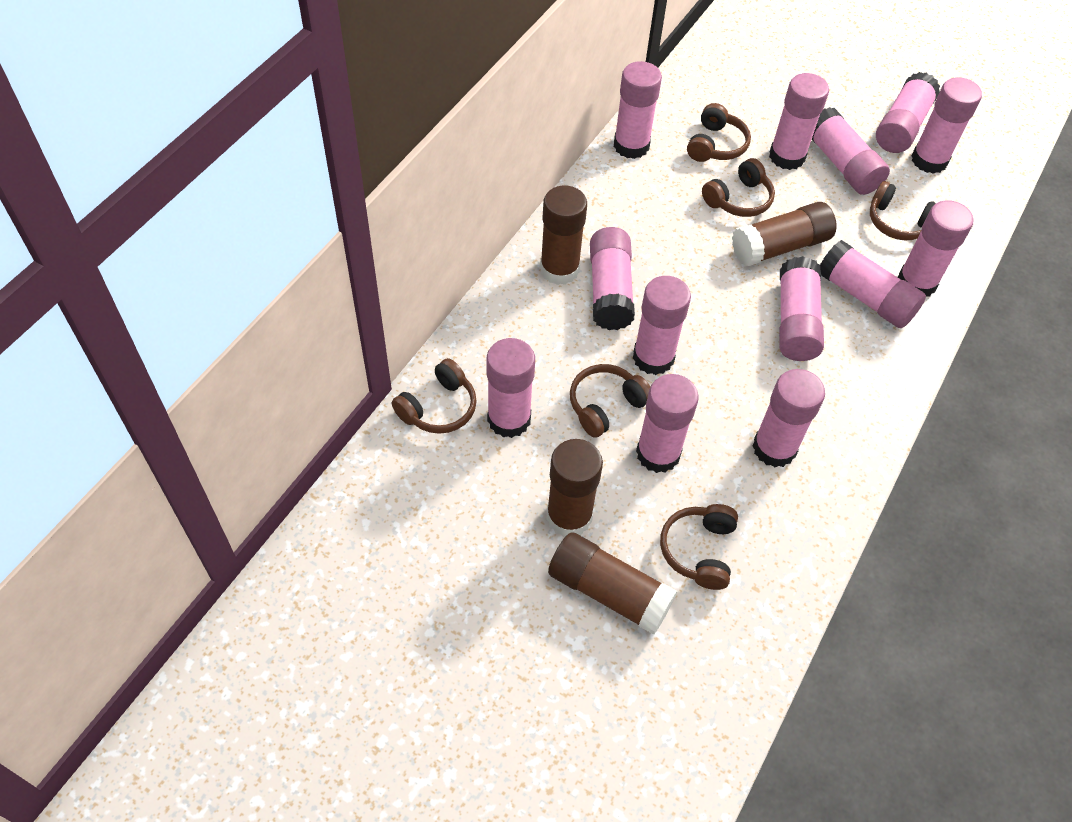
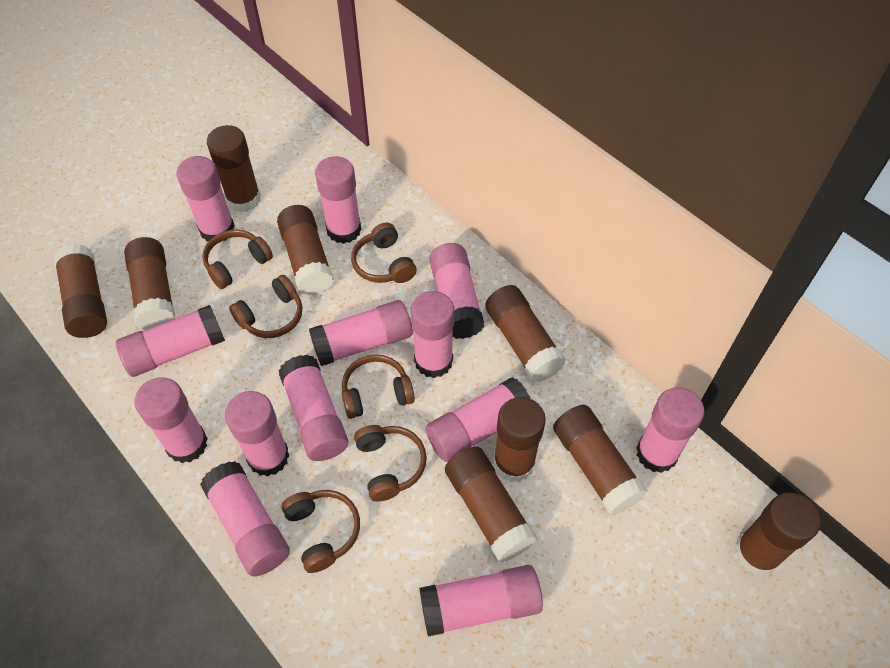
brown glue stick: [540,186,587,285] [546,439,603,537] [548,532,677,635] [732,202,837,266] = 4 -> [54,244,107,338] [124,237,175,330] [207,125,261,212] [277,205,334,295] [445,447,537,562] [485,285,566,382] [493,397,546,482] [553,405,647,515] [734,492,821,576] = 9

